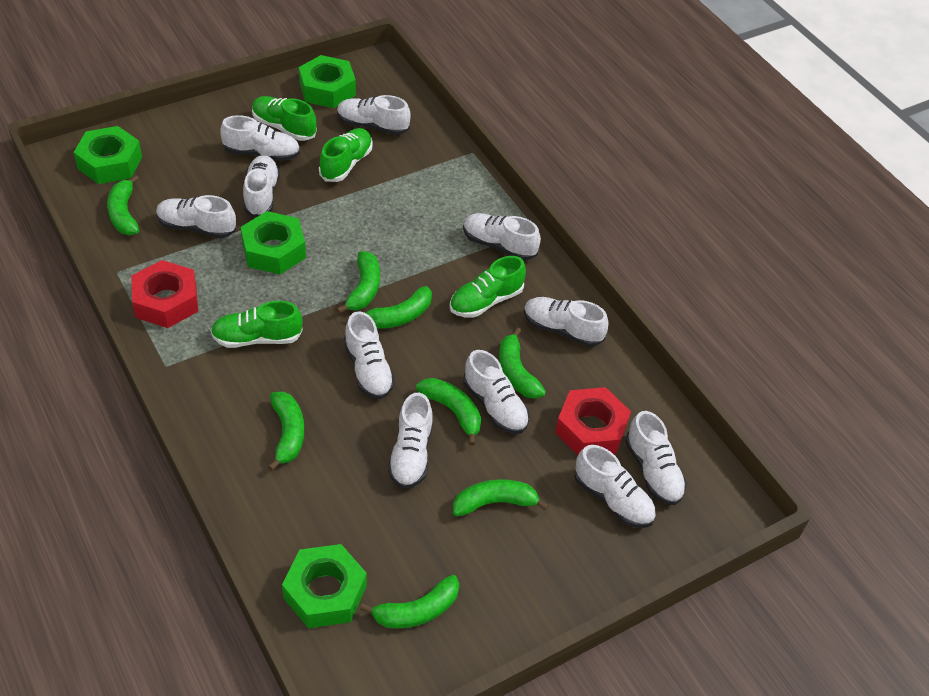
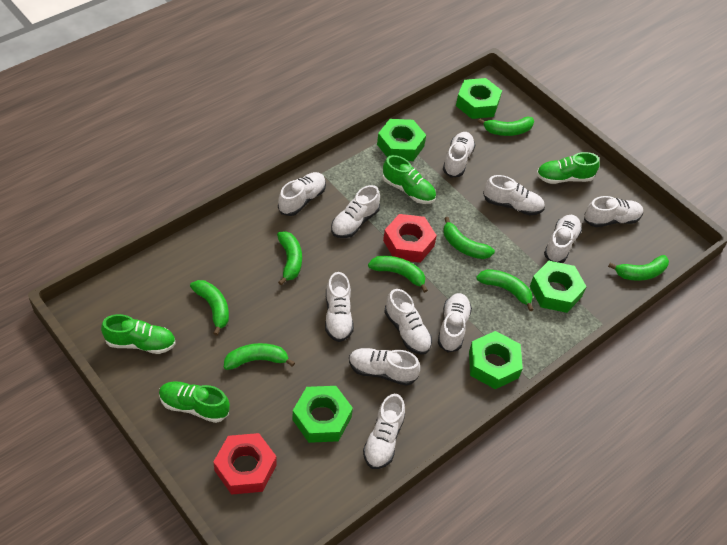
green nut: [74,126,142,184] [241,211,306,275] [282,544,367,628] [299,55,356,108] = 4 -> [293,386,353,443] [377,119,426,161] [456,78,502,119] [469,331,523,389] [530,261,587,313] = 5

